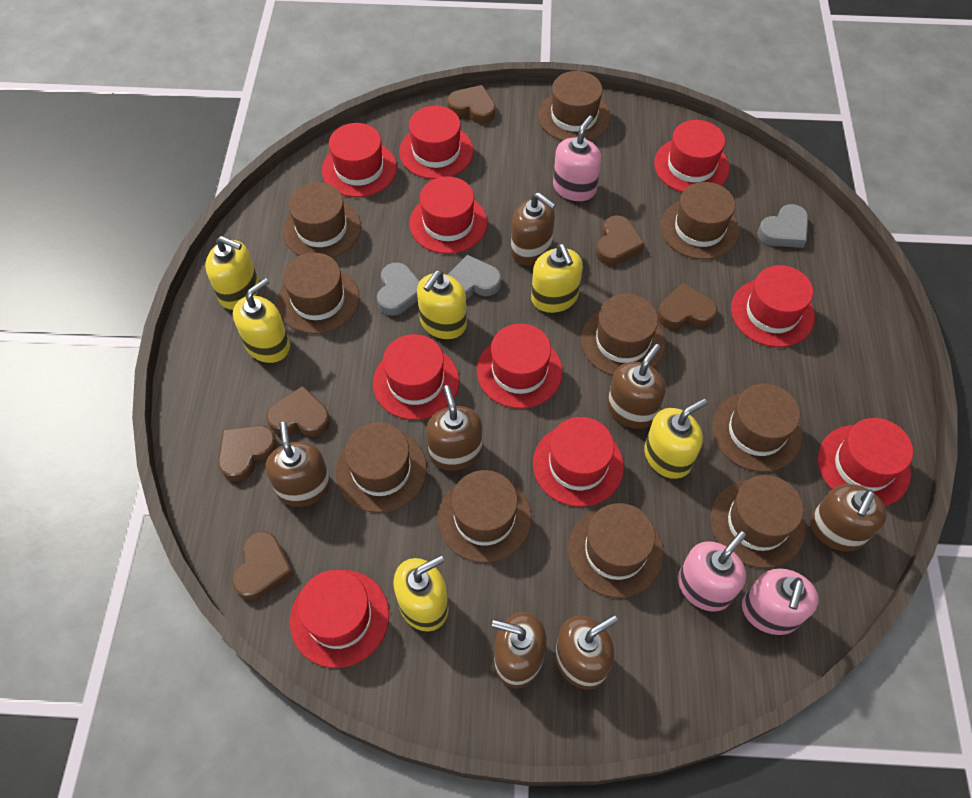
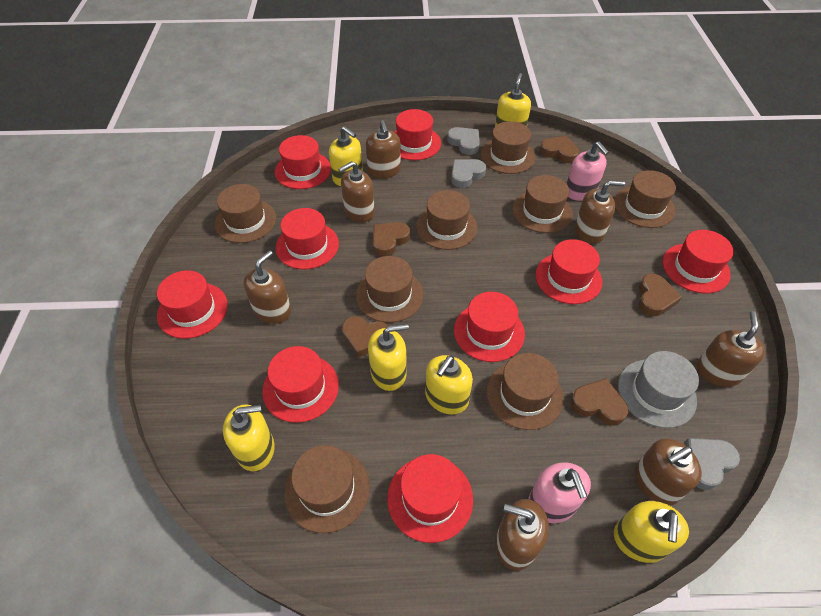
brown hat: [277,253,359,334] [282,182,361,258] [336,422,427,513] [438,470,532,563] [538,71,610,141] [568,503,664,598] [581,294,665,376] [661,182,739,260] [710,475,806,568] [712,384,802,472] = 10 -> [215,184,276,243] [284,445,370,533] [356,256,423,323] [416,190,478,250] [481,121,536,174] [486,353,563,430] [512,175,573,233] [614,170,676,228] = 8
brown heart: [218,425,277,482] [232,531,294,600] [266,386,330,437] [447,85,496,124] [596,215,645,265] [657,283,717,329] = 6 -> [342,316,388,358] [373,222,410,256] [540,136,579,163] [571,378,629,426] [639,274,682,316] = 5
grey hat: none = 0 -> [618,351,699,428] = 1
pink soap dispenser: [553,116,601,201] [678,531,746,612] [742,569,819,635] = 3 -> [528,462,591,523] [567,142,609,201] = 2
red hat: [290,570,389,668] [322,123,397,197] [373,334,459,420] [399,106,473,179] [409,176,487,254] [477,323,563,409] [533,417,624,507] [654,120,729,192] [731,265,815,347] [818,418,913,506] = 10 -> [157,270,228,339] [262,346,339,423] [275,135,331,189] [276,208,339,269] [387,454,473,543] [395,109,441,160] [454,292,525,362] [535,239,602,304] [663,230,734,294] = 9

